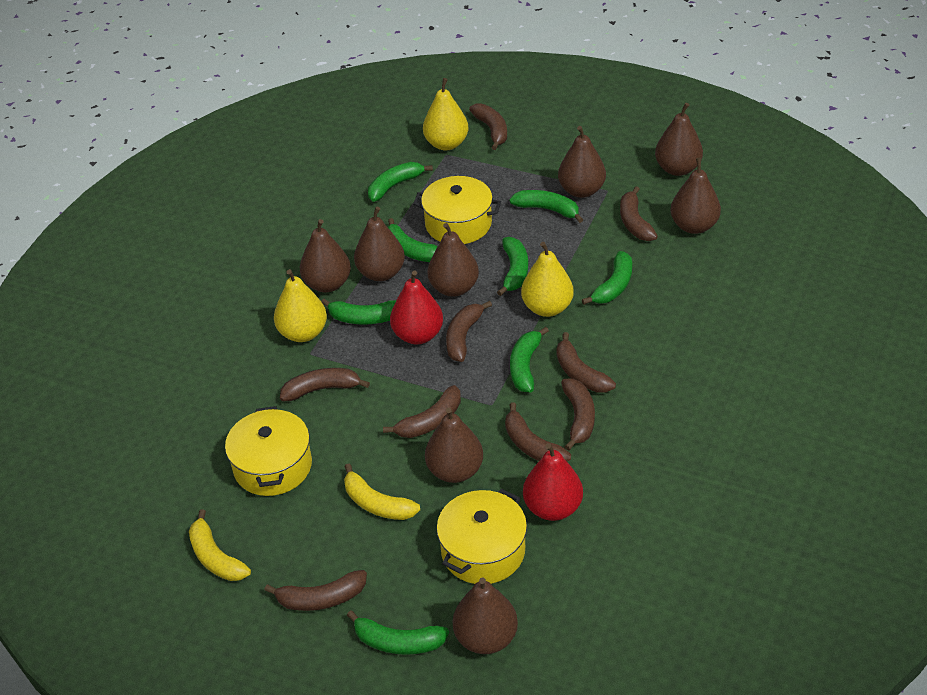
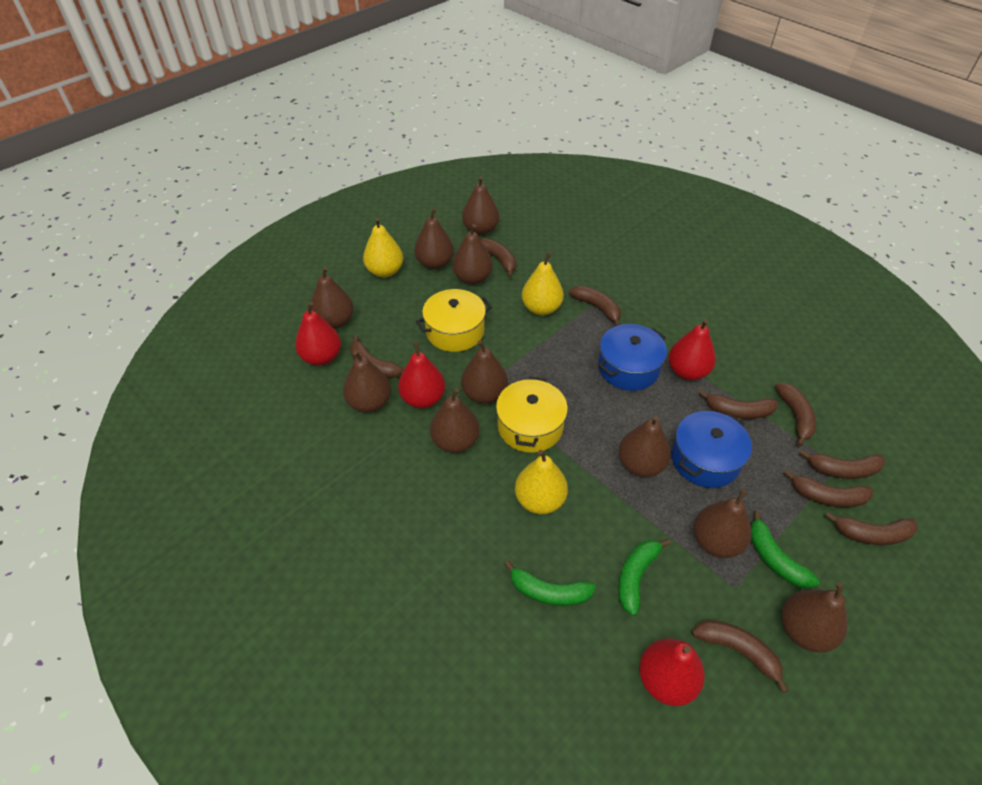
blue pot: none = 0 -> [598,324,667,391] [671,411,752,488] = 2
brown pear: [300,219,351,292] [354,206,405,281] [425,408,483,483] [427,223,479,297] [453,577,518,654] [558,126,606,198] [655,103,703,176] [670,158,721,234] = 8 -> [311,267,354,329] [343,350,391,413] [414,208,454,270] [430,388,480,453] [453,224,493,285] [461,340,508,404] [462,176,499,235] [619,415,671,477] [694,489,752,558] [782,582,848,652] = 10
green banana: [321,299,396,325] [347,610,449,655] [368,162,433,202] [388,218,438,262] [497,237,528,296] [509,190,583,223] [510,327,549,393] [582,251,632,305] = 8 -> [504,561,596,606] [618,539,671,616] [751,510,820,589] = 3
red pear: [390,270,443,344] [523,443,583,521] = 2 -> [295,302,341,366] [398,342,446,408] [639,638,705,706] [669,319,716,380] = 4
yellow banana: [189,509,251,581] [344,464,420,520] = 2 -> none = 0
yellow pot: [225,406,312,496] [413,176,501,244] [436,489,527,584] = 3 -> [416,289,492,352] [496,377,568,453] = 2

